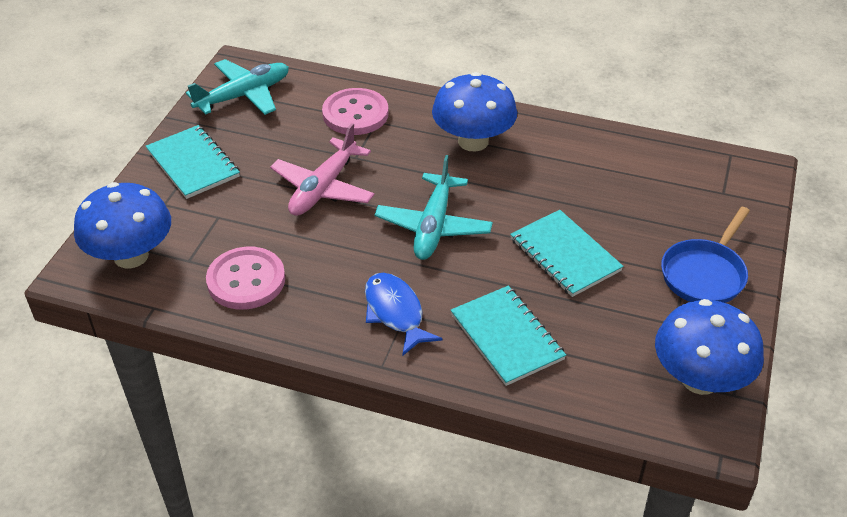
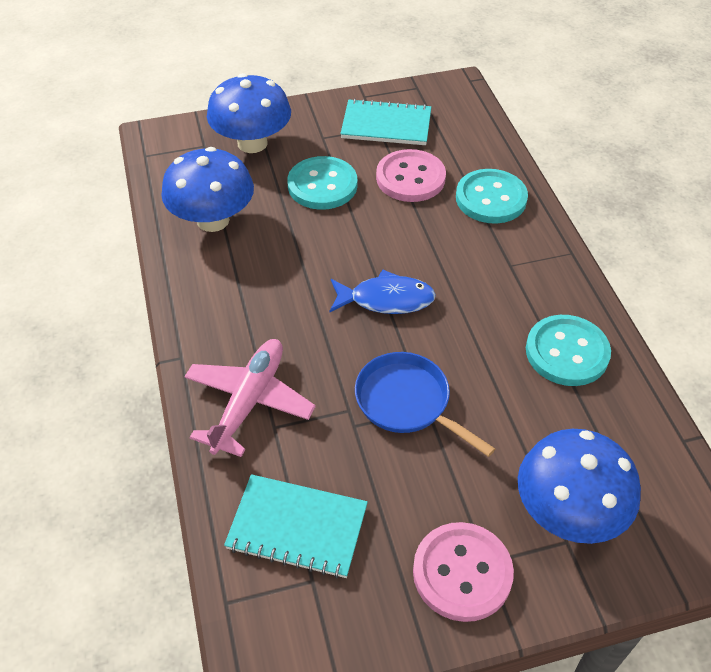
turquoise button: none = 0 -> [287,156,357,210] [456,169,528,224] [526,315,611,386] = 3
turquoise notebook: [146,125,240,199] [451,286,566,386] [510,210,623,297] = 3 -> [224,474,368,578] [340,99,431,145] = 2
turquoise plane: [186,59,289,115] [375,155,493,260] = 2 -> none = 0

